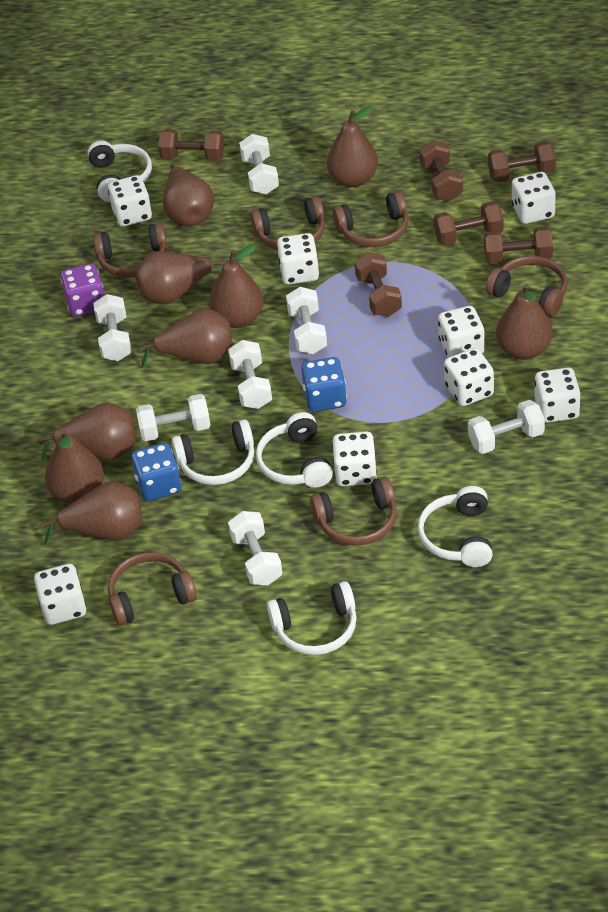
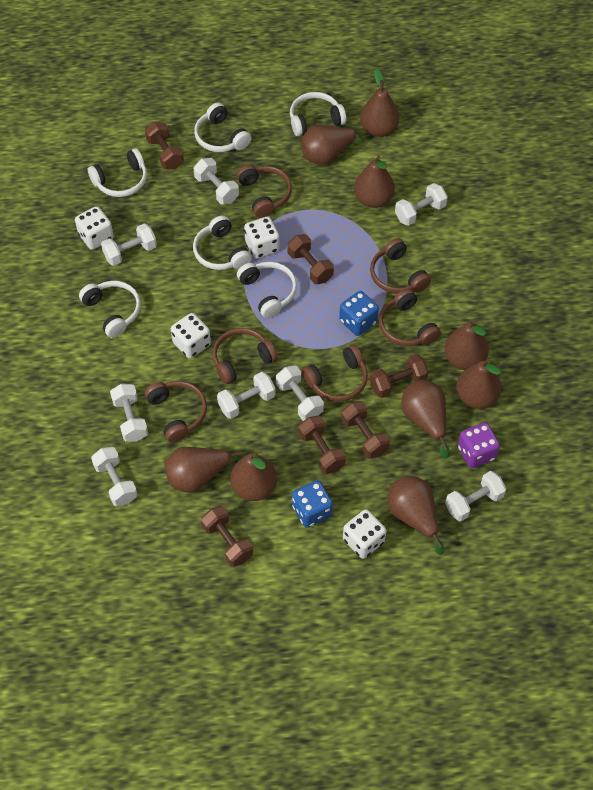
white dice: [34,564,86,625] [108,175,152,227] [277,233,319,285] [332,432,377,486] [438,306,485,358] [444,348,494,406] [512,172,556,224] [534,368,581,423] = 8 -> [75,206,114,250] [171,313,211,359] [244,217,280,259] [343,509,387,559] = 4
white dumbbell: [93,294,132,361] [136,394,211,441] [228,340,272,409] [228,511,283,585] [239,134,279,194] [286,287,327,354] [468,400,545,454] = 7 -> [91,447,138,506] [101,223,157,266] [110,384,148,442] [194,158,239,205] [217,372,276,419] [276,366,324,421] [395,183,448,226] [445,471,506,522] = 8
white headphones: [87,140,152,202] [172,419,254,485] [256,412,333,488] [267,581,357,655] [418,486,493,567] = 5 -> [79,281,141,338] [88,148,147,197] [193,215,252,270] [194,103,251,152] [237,262,297,318] [290,92,346,136] = 6

